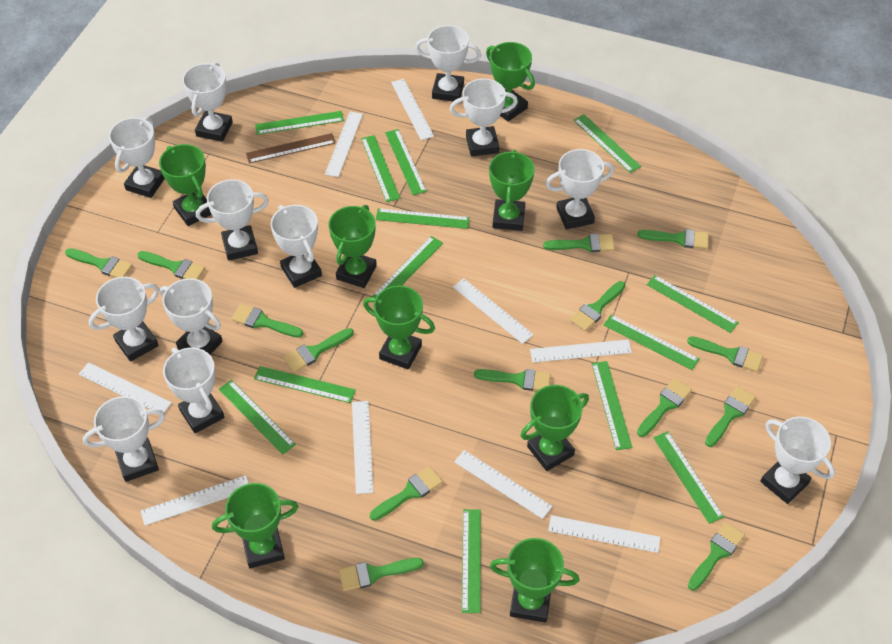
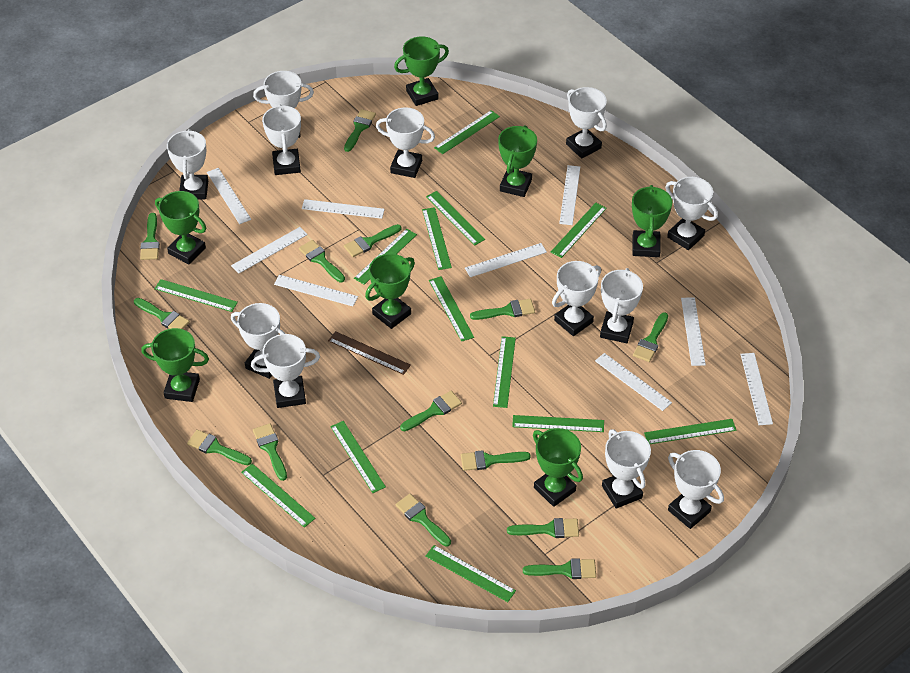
green trophy: [159,144,212,226] [212,483,298,568] [329,205,377,288] [363,286,435,370] [486,42,535,121] [489,150,535,231] [490,538,579,623] [520,385,589,471] = 8 -> [141,328,209,402] [155,191,206,264] [365,254,415,329] [394,36,449,106] [498,125,537,197] [533,428,583,507] [632,185,672,257] = 7

